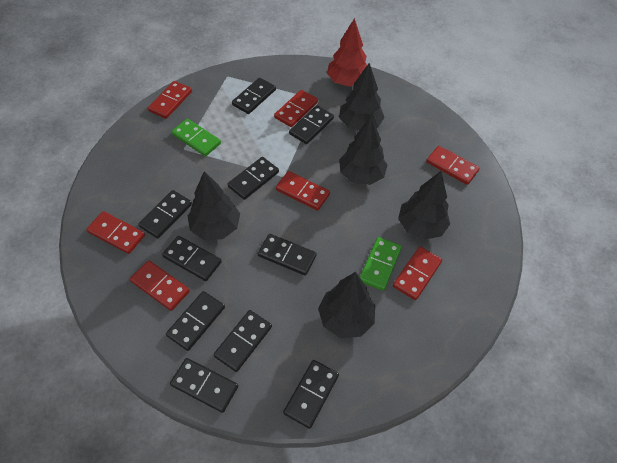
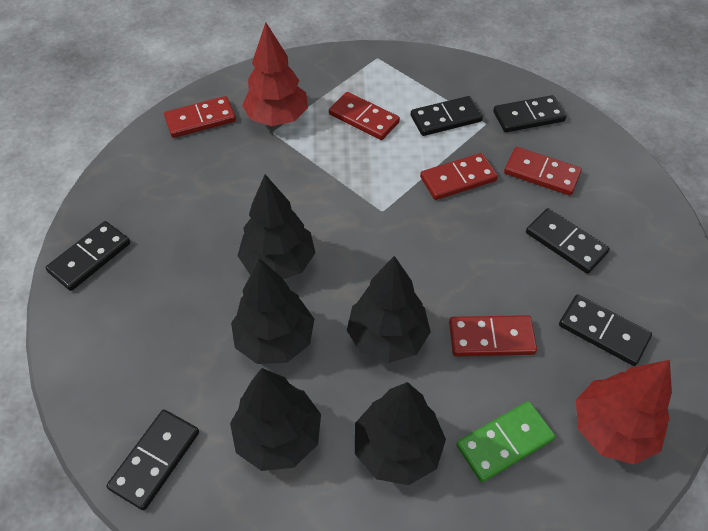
black domino: [138,190,192,239] [162,236,222,281] [166,291,225,351] [170,358,238,413] [214,310,272,372] [228,157,279,200] [232,78,276,114] [258,234,317,276] [283,360,339,429] [289,105,334,144] = 10 -> [45,221,130,291] [106,410,199,510] [411,96,483,136] [493,95,566,132] [526,208,610,274] [559,294,652,366] = 6
green domino: [171,119,221,156] [360,237,402,291] = 2 -> [456,401,555,482] = 1
red domino: [86,211,145,254] [130,260,190,311] [148,81,192,119] [274,90,318,127] [276,171,330,211] [393,247,442,300] [426,146,480,185] = 7 -> [164,96,236,138] [329,92,400,140] [420,153,498,200] [449,315,537,356] [504,147,582,196] = 5
red tree: [327,18,367,87] = 1 -> [242,22,308,126] [576,360,672,465] = 2

